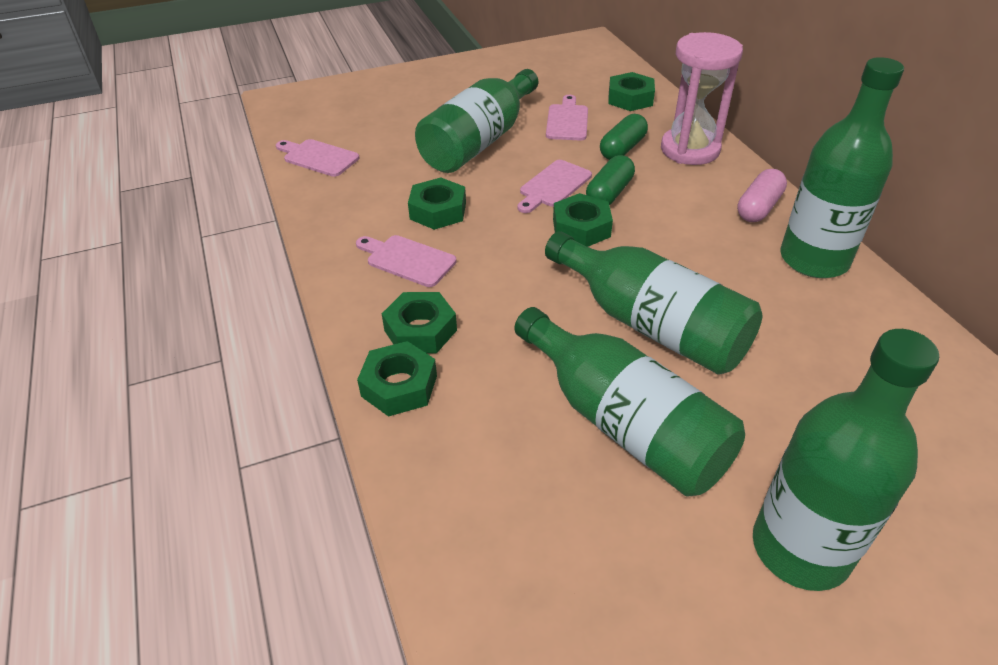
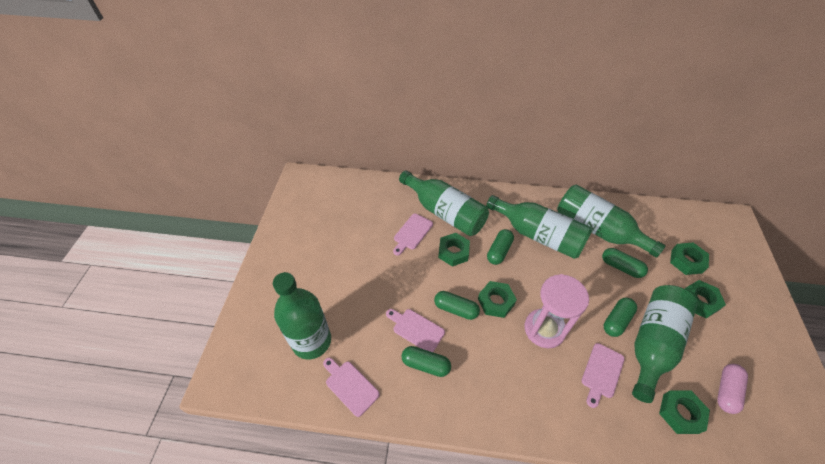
green capsule: [586,155,635,205] [600,114,648,160] = 2 -> [401,346,451,377] [434,291,480,320] [487,229,514,265] [602,248,648,278] [604,298,637,337] = 5

